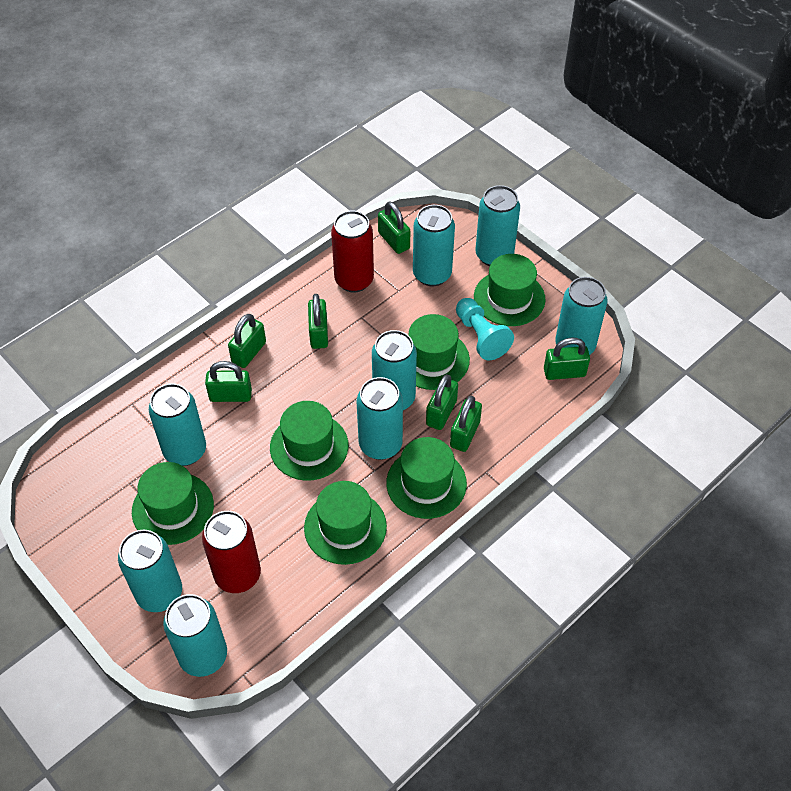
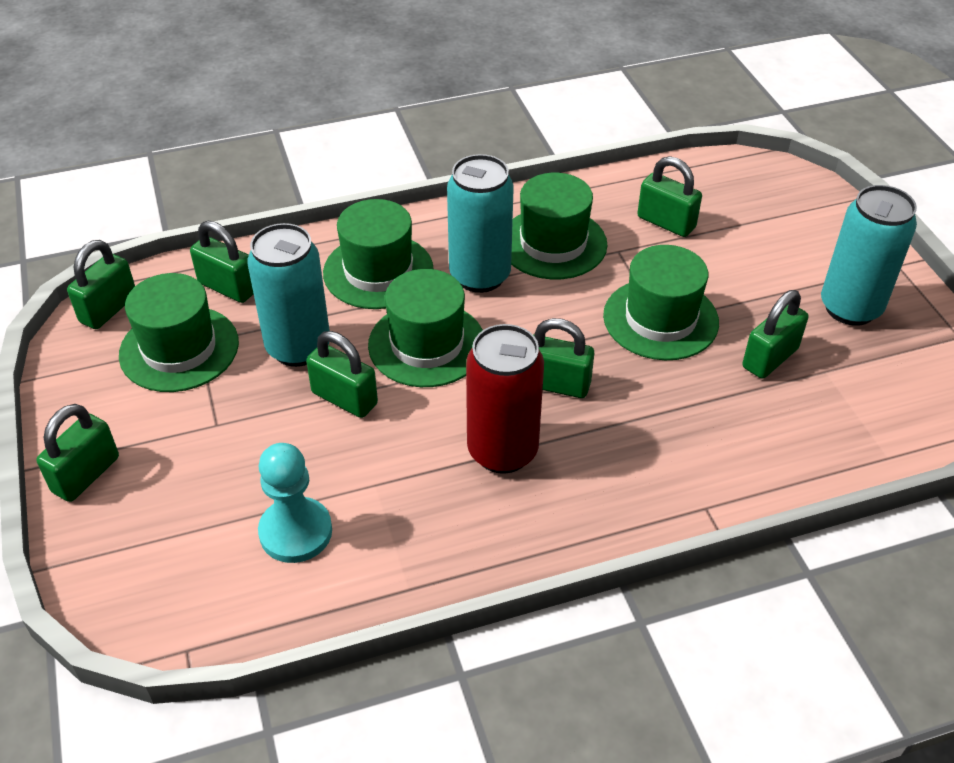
green hat: [132,462,214,545] [270,401,349,481] [304,481,387,565] [386,437,467,519] [409,314,470,390] [474,254,545,326] = 6 -> [119,273,239,392] [323,199,434,309] [368,269,483,387] [511,173,607,279] [603,245,719,360] = 5
red can: [202,511,261,593] [331,211,374,292] = 2 -> [466,324,544,474] = 1
turquoise can: [118,530,182,612] [149,383,206,466] [163,594,227,677] [357,377,403,460] [372,330,417,410] [413,205,455,286] [475,185,520,266] [555,277,608,355] = 8 -> [247,223,330,367] [447,154,514,293] [821,185,917,326] = 3

